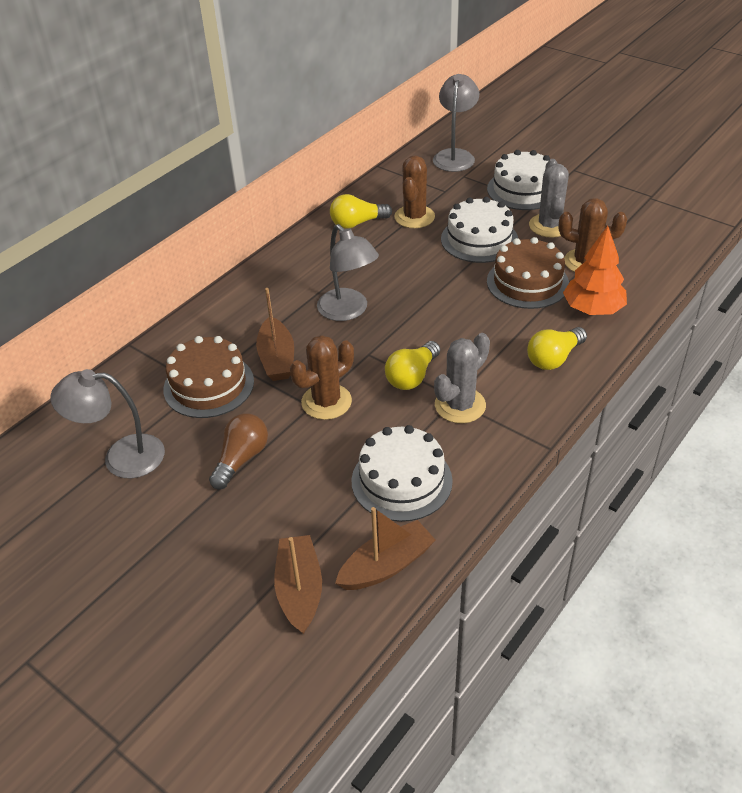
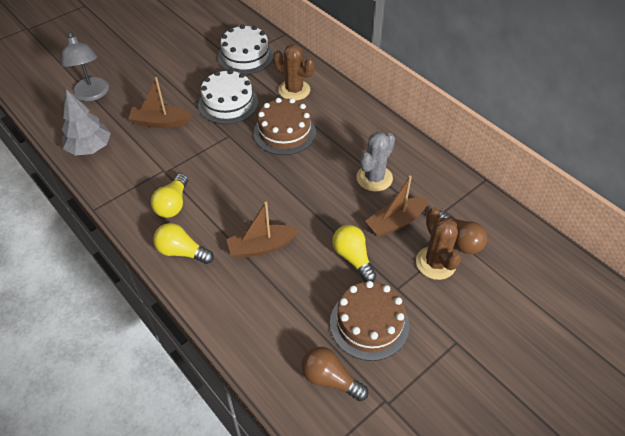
brown cactus: [290,335,354,420] [394,156,435,228] [559,198,627,272] = 3 -> [273,44,314,101] [416,207,461,280] = 2
brown light bulb: [209,413,268,489] = 1 -> [301,347,368,401] [439,211,487,254] = 2
grey cactus: [434,333,490,423] [529,159,569,238] = 2 -> [357,132,395,192] = 1
grey lamp: [50,369,165,478] [317,224,379,321] [433,74,479,172] = 3 -> [61,32,109,101] = 1
grey tree: none = 0 -> [62,89,111,156] = 1
orange tree: [563,226,627,315] = 1 -> none = 0
white cake: [351,425,453,522] [441,197,518,263] [487,150,550,210] = 3 -> [198,69,258,124] [218,24,273,74] = 2

